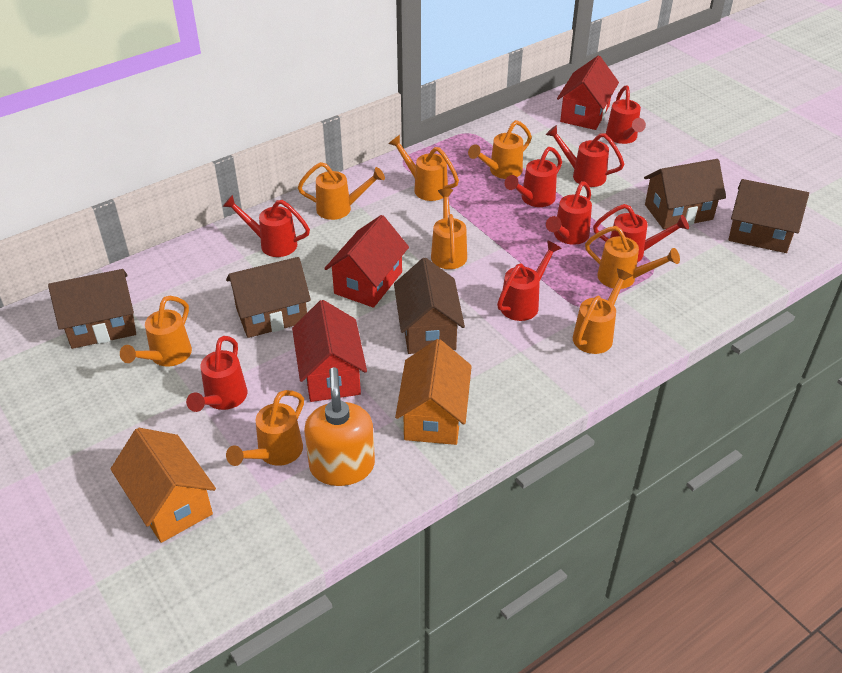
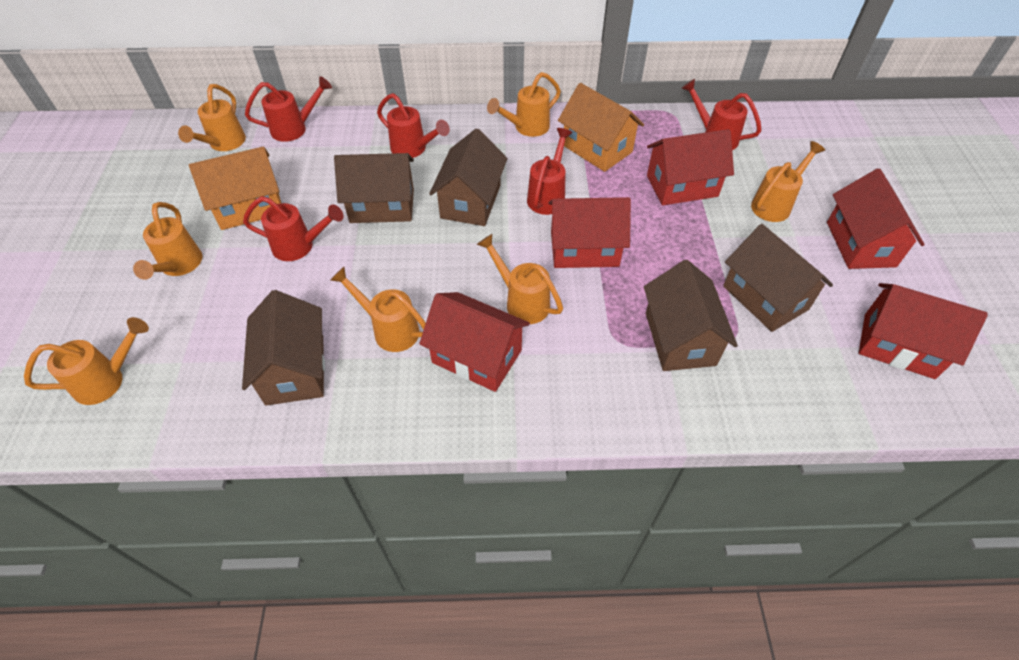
orange soap dispenser: [304,367,375,486] = 1 -> none = 0
orange watering can: [120,296,192,367] [226,390,304,466] [298,162,385,220] [388,135,459,201] [431,189,467,269] [468,120,532,179] [573,269,632,354] [585,226,680,289] = 8 -> [24,317,149,405] [133,202,202,280] [178,84,246,151] [330,267,426,352] [477,234,563,324] [487,72,561,137] [751,141,825,222] = 7
red house: [292,300,367,402] [324,215,409,308] [557,56,619,130] = 3 -> [419,292,530,392] [548,197,631,268] [647,129,734,205] [827,169,925,269] [859,283,988,379] = 5
red watering can: [186,336,247,412] [222,195,310,257] [497,240,562,321] [505,147,562,207] [546,125,624,187] [546,181,592,245] [593,204,689,262] [606,85,646,144] = 8 -> [243,196,344,261] [245,76,332,142] [377,93,450,158] [527,128,573,215] [681,79,762,150] = 5

